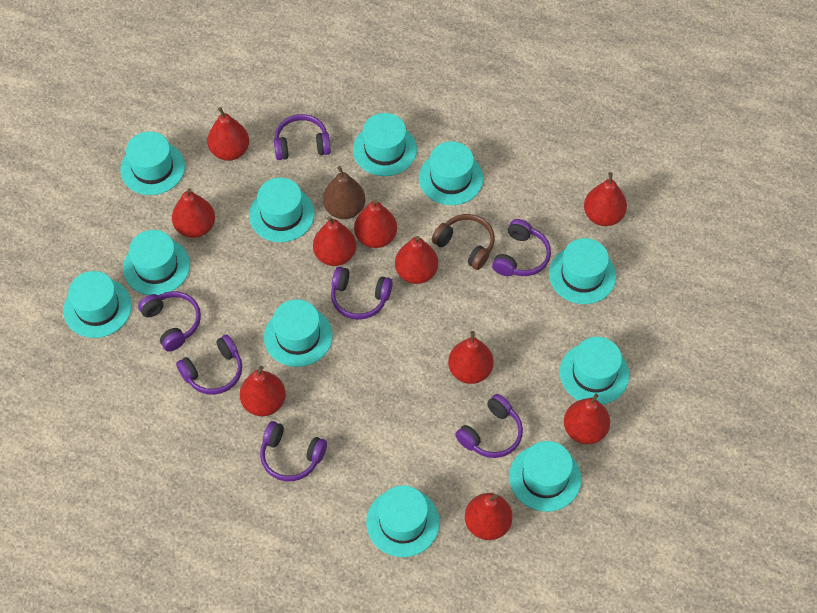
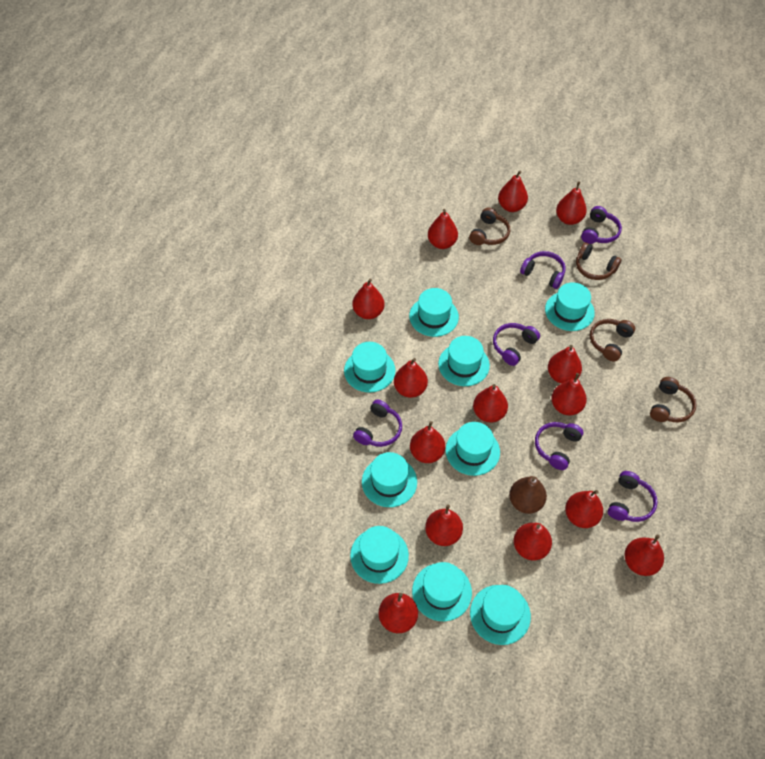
brown headphones: [432,214,495,270] = 1 -> [469,208,510,245] [576,242,622,280] [590,319,635,361] [650,377,697,422] = 4
purple headphones: [138,291,201,352] [176,335,242,395] [260,421,327,481] [274,114,331,160] [331,266,393,320] [455,394,523,458] [492,219,551,276] = 7 -> [353,399,402,447] [493,323,540,366] [520,251,566,289] [535,422,583,470] [581,206,622,244] [608,471,658,522] = 6
red pear: [172,188,215,238] [207,107,249,161] [240,366,286,416] [313,216,356,266] [354,200,397,248] [395,236,438,284] [448,331,494,384] [465,493,513,540] [564,393,610,444] [584,172,627,226] = 10 -> [352,279,385,319] [378,593,418,633] [394,358,428,398] [410,421,445,463] [425,505,463,546] [428,209,458,249] [473,384,508,423] [498,171,528,212] [514,523,552,560] [548,345,582,384] [551,373,587,415] [556,181,587,225] [565,490,603,528] [624,535,664,576] = 14
turquoise hat: [63,271,132,338] [121,131,185,195] [123,230,190,295] [249,178,315,242] [264,299,333,367] [353,113,417,176] [366,485,440,557] [419,141,483,205] [509,441,582,512] [549,238,616,304] [560,337,629,404] = 11 -> [344,342,396,393] [350,526,409,584] [362,452,417,507] [409,288,459,337] [412,562,472,621] [438,336,490,386] [446,422,500,476] [470,585,531,645] [545,282,595,331] = 9

